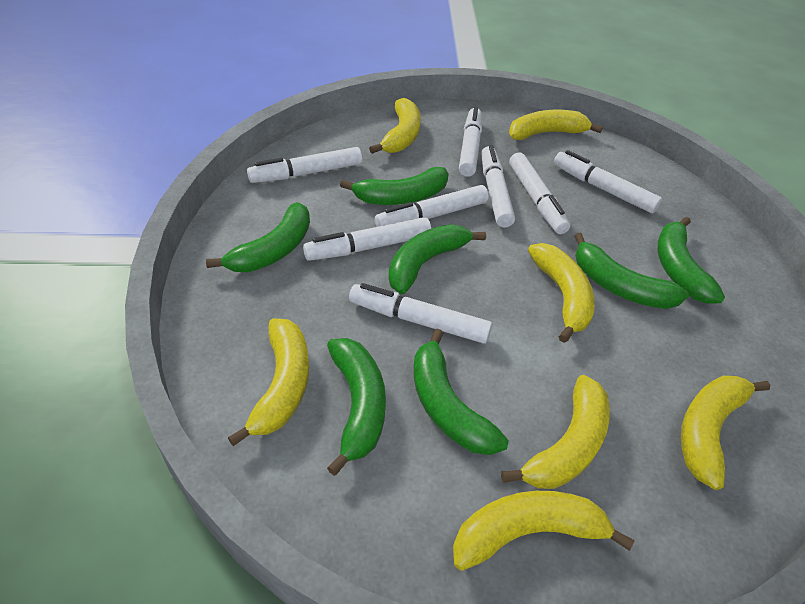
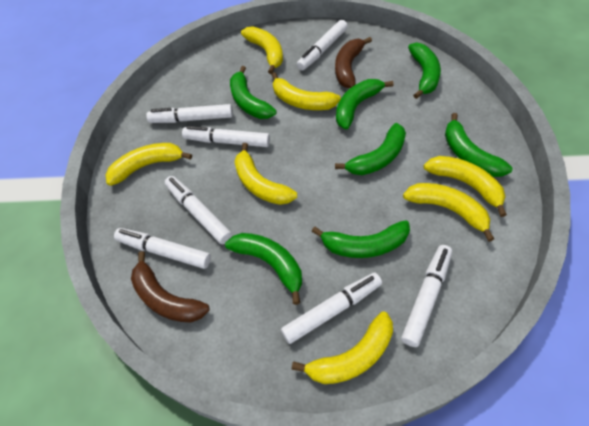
brown banana: none = 0 -> [131,251,210,322] [335,37,372,88] = 2
white marker: [247,147,362,183] [303,217,431,261] [349,283,492,344] [375,185,489,227] [459,107,482,177] [481,146,515,228] [509,152,570,234] [554,150,662,213] = 8 -> [114,228,211,269] [146,104,233,123] [165,176,232,244] [182,126,270,147] [281,273,382,344] [297,20,348,71] [401,245,452,347] = 7

